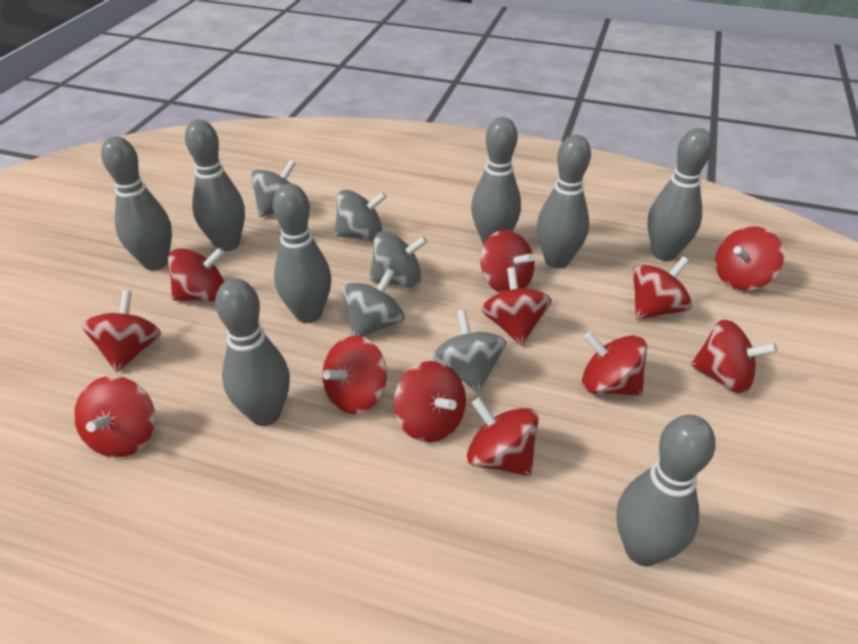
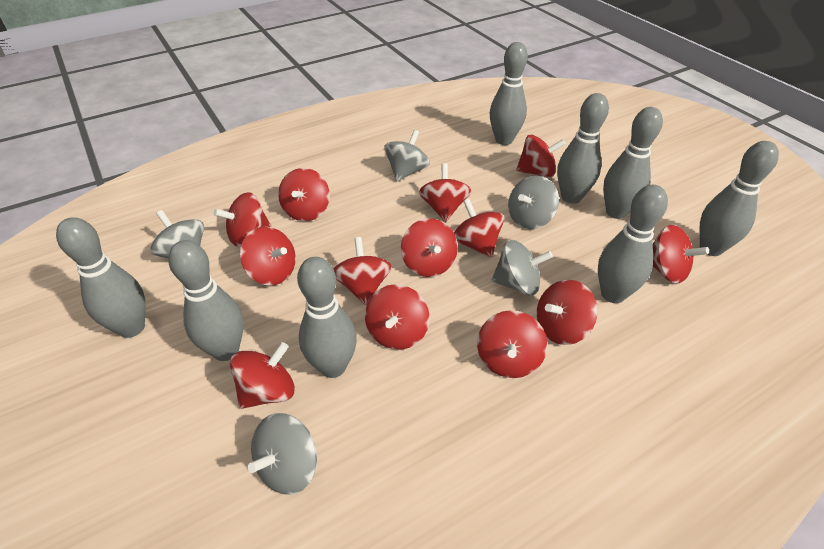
red spinning top: [74,376,155,458] [82,290,161,372] [168,247,225,301] [323,336,387,414] [394,361,466,442] [467,397,539,476] [480,230,534,293] [481,267,552,346] [582,332,647,396] [633,257,692,320] [691,319,777,394] [715,226,784,291] = 12 -> [214,192,271,247] [230,342,295,409] [240,227,296,286] [278,168,330,221] [333,237,392,305] [365,284,430,350] [401,218,458,277] [419,163,471,222] [454,199,505,258] [477,310,547,378] [516,134,566,178] [537,280,598,345] [653,225,709,284] = 13

